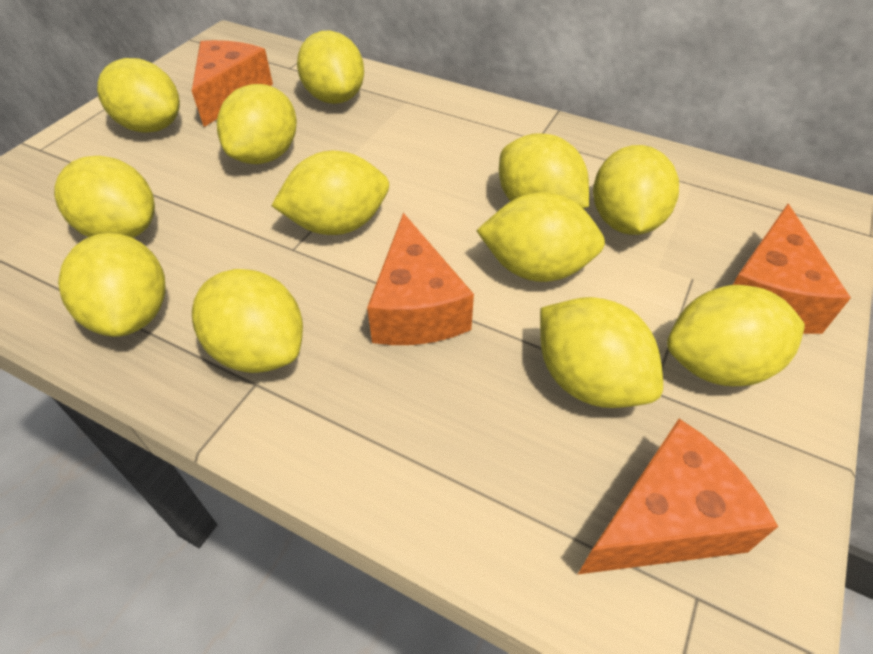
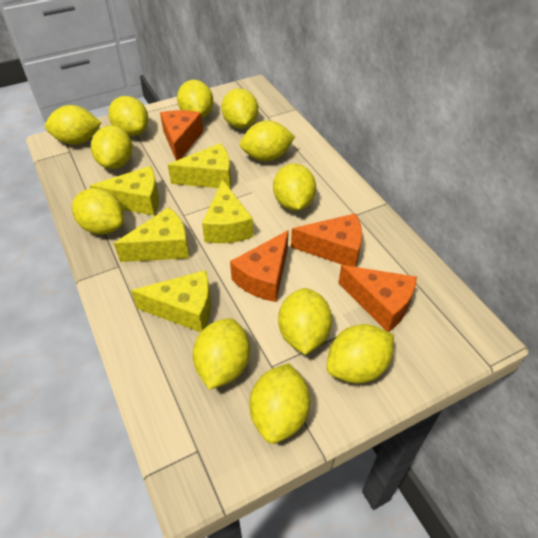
yellow cheese: none = 0 -> [90,166,159,215] [114,207,189,262] [131,270,211,332] [168,143,231,188] [202,180,253,243] = 5

